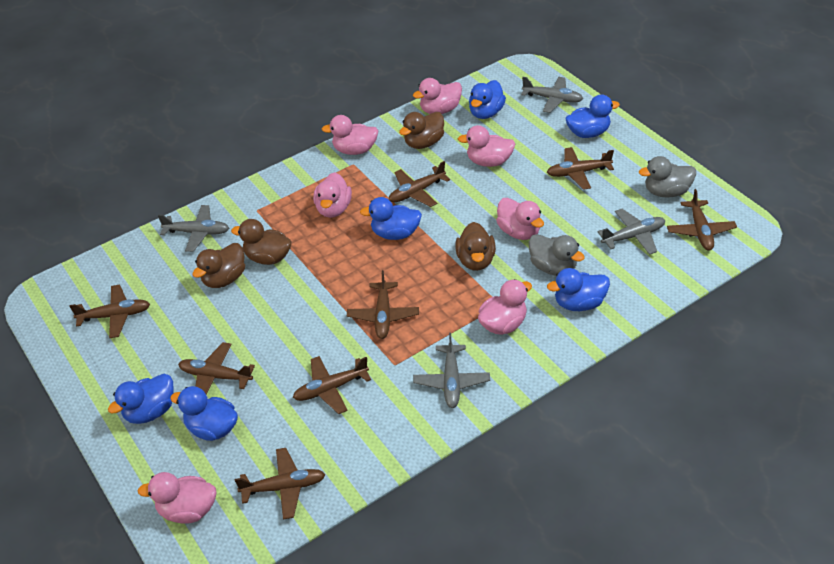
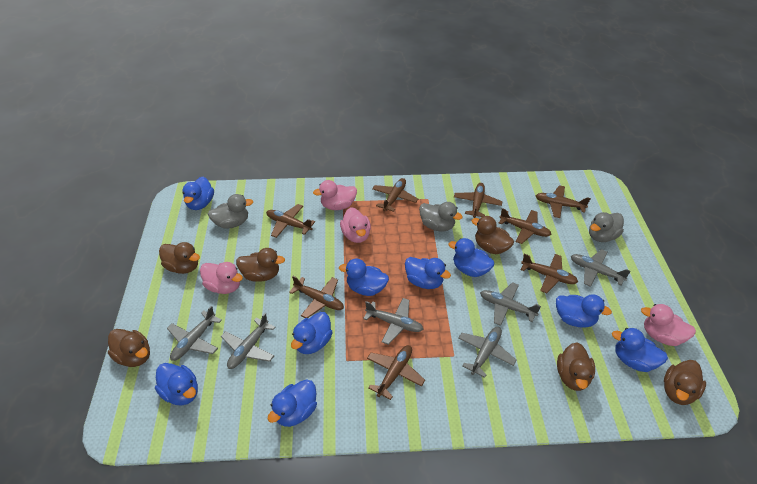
blue duck: [108,374,173,424] [170,386,238,441] [360,197,422,240] [469,80,506,119] [547,268,610,311] [565,94,620,138] = 6 -> [155,363,198,406] [182,177,214,210] [268,379,317,427] [291,312,333,354] [339,259,389,296] [405,257,451,289] [448,238,494,277] [556,294,612,328] [612,328,668,372] = 9
brown duck: [192,243,245,288] [231,219,292,265] [399,112,444,149] [455,222,496,271] = 4 -> [108,329,150,367] [159,242,200,274] [236,248,285,282] [472,216,514,254] [557,342,595,391] [664,360,706,405] = 6
grey duck: [529,234,585,276] [639,156,696,198] = 2 -> [208,194,253,229] [419,202,463,232] [589,212,624,242] = 3
grey plane: [158,205,229,252] [413,333,490,408] [521,77,583,113] [597,209,665,255] = 4 -> [167,306,222,361] [221,313,275,369] [363,298,423,345] [458,327,517,378] [480,282,541,326] [571,249,631,287] = 6
pink duck: [138,472,216,524] [313,172,352,218] [322,115,378,155] [413,78,462,114] [458,125,516,167] [478,279,532,335] [496,198,544,240] = 7 -> [200,262,243,294] [313,180,357,210] [340,207,371,243] [641,304,696,346] = 4

